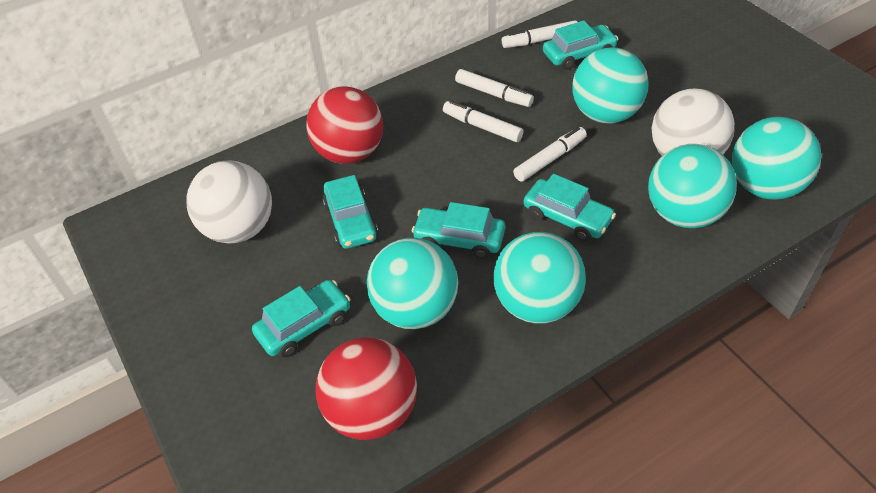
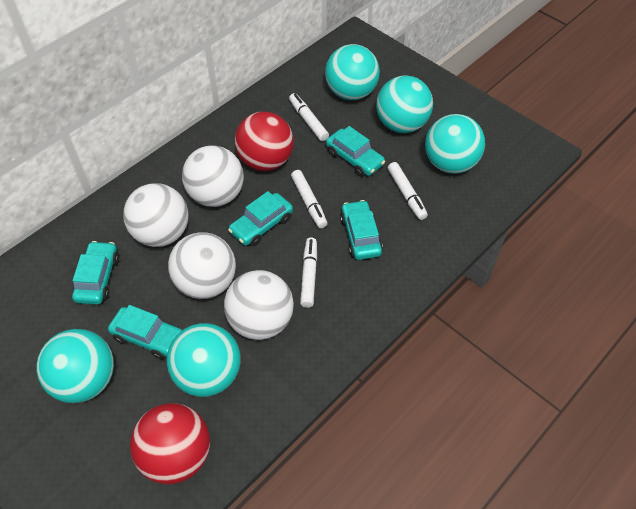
white ball: [187,161,272,244] [652,89,735,156] = 2 -> [123,183,189,247] [168,232,236,299] [182,145,244,207] [224,270,294,340] = 4

